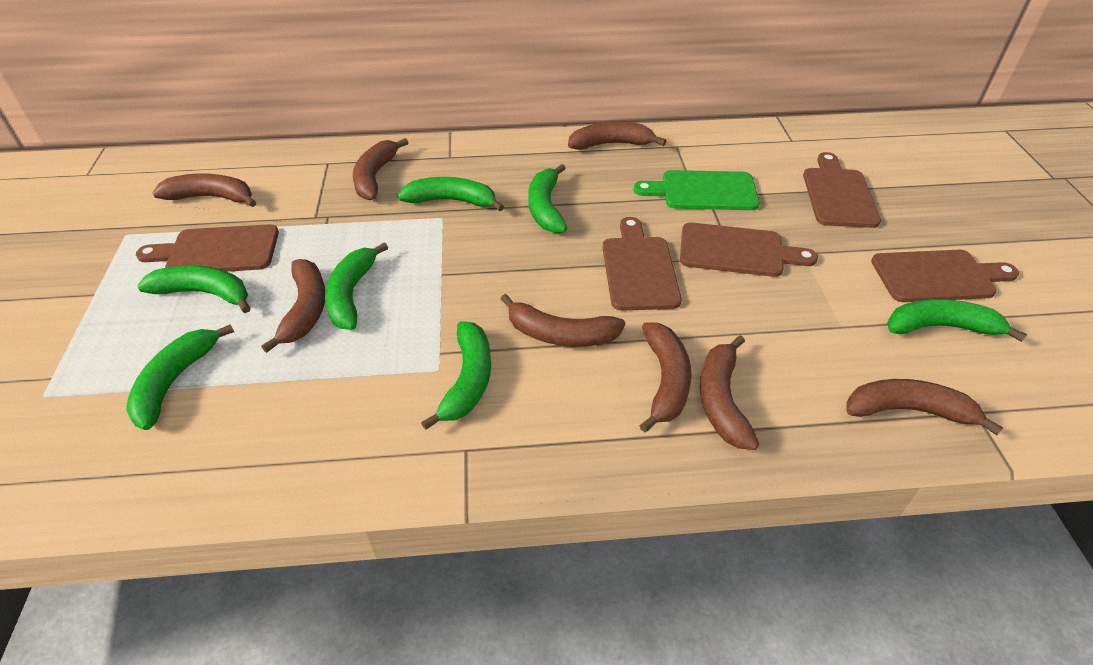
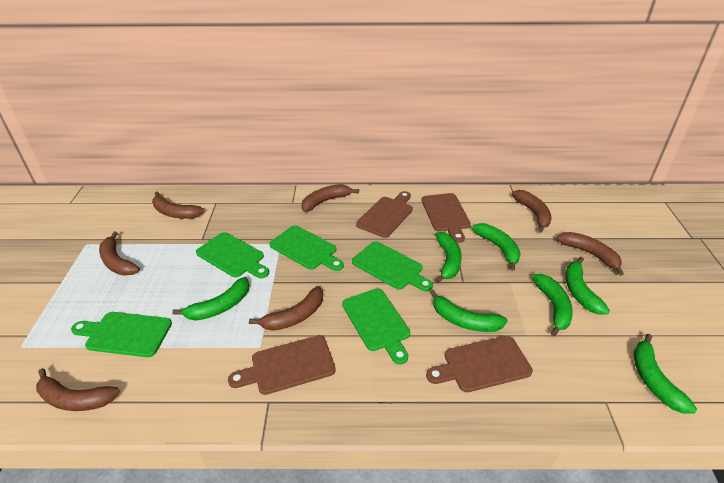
brown banana: [152,173,256,207] [261,259,325,353] [353,138,408,200] [501,294,625,347] [568,122,666,150] [639,322,692,432] [700,335,759,450] [846,379,1003,435] = 8 -> [36,368,120,411] [99,232,140,276] [152,192,204,219] [249,286,323,331] [301,184,359,212] [512,190,552,232] [556,232,624,276] = 7
brown cutting board: [136,224,279,272] [603,217,681,311] [680,222,818,277] [803,152,881,228] [871,250,1019,302] = 5 -> [228,335,336,395] [356,191,413,238] [421,193,471,243] [426,336,533,392] = 4
green cutting board: [634,170,760,210] = 1 -> [71,312,172,357] [196,232,269,278] [269,225,344,271] [342,288,410,365] [352,241,433,292] = 5

